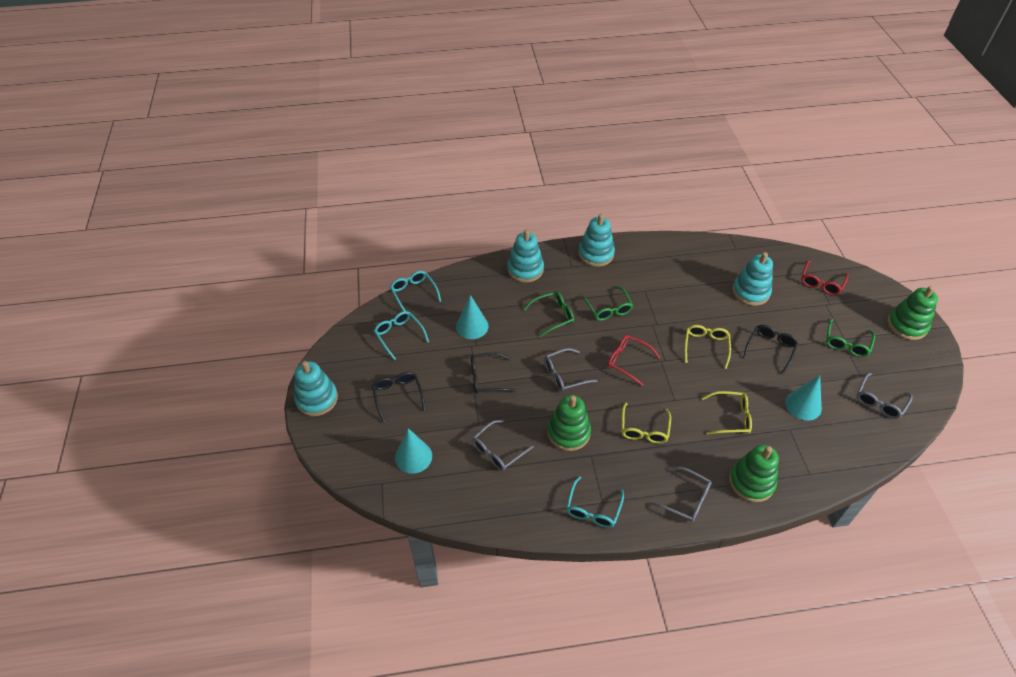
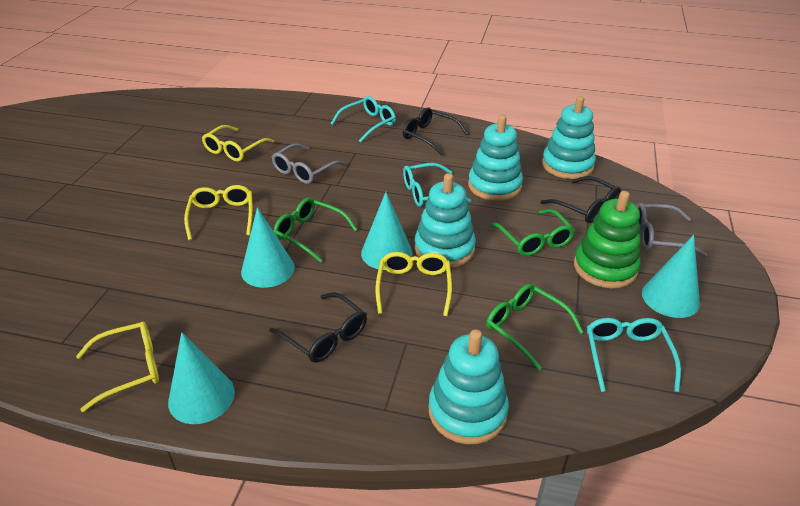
green stacking toy: [547,395,591,451] [729,445,779,502] [887,286,938,340] = 3 -> [574,191,641,288] = 1
grey glasses: [472,420,534,471] [544,348,597,392] [650,467,711,522] [857,373,913,419] = 4 -> [272,143,346,184] [637,203,707,257] = 2
red glasses: [608,335,660,386] [801,261,848,295] = 2 -> none = 0
turquoise cone: [395,428,432,474] [456,295,489,339] [785,375,822,421] = 3 -> [168,332,235,424] [241,207,295,288] [361,192,413,270] [642,235,700,318] = 4
yellow glasses: [621,403,671,444] [684,325,731,369] [701,391,752,435] = 3 -> [76,321,159,412] [184,185,253,241] [202,125,274,162] [376,252,452,316] = 4

